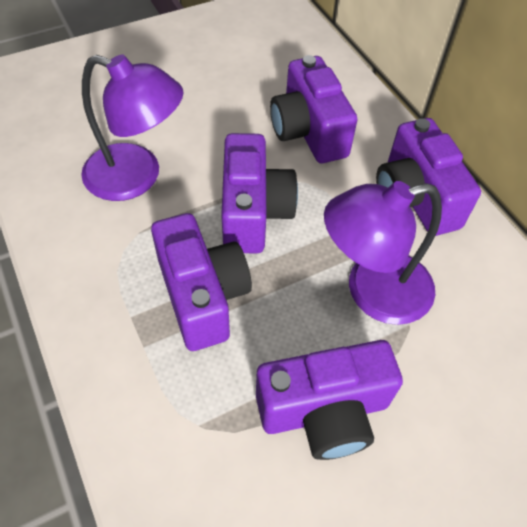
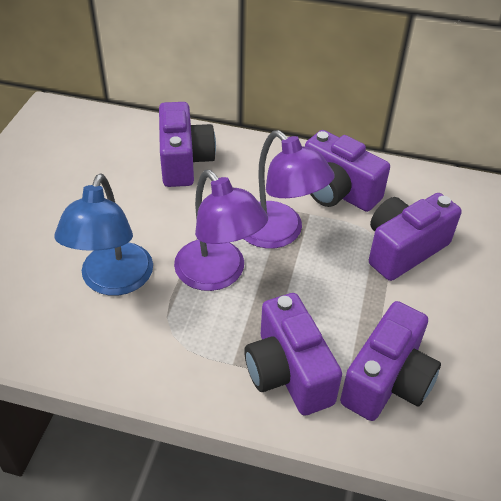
blue lamp: none = 0 -> [55,173,153,296] = 1

